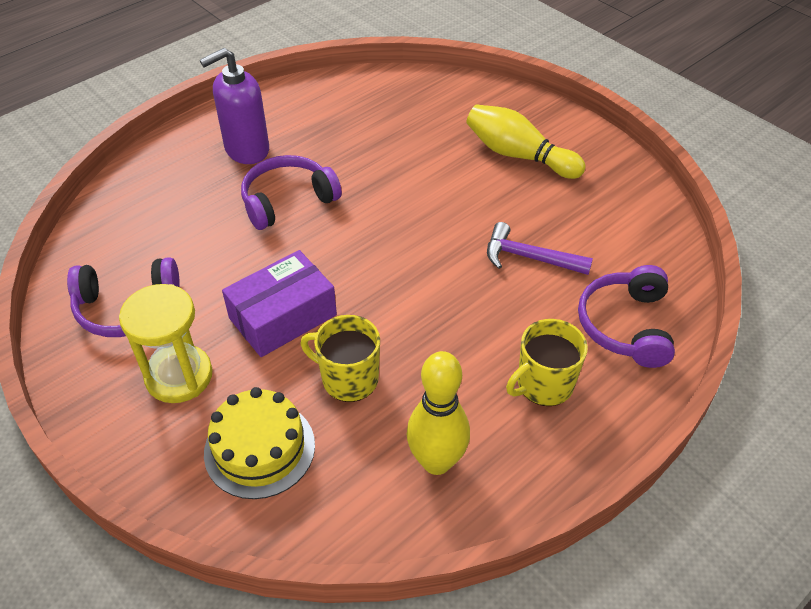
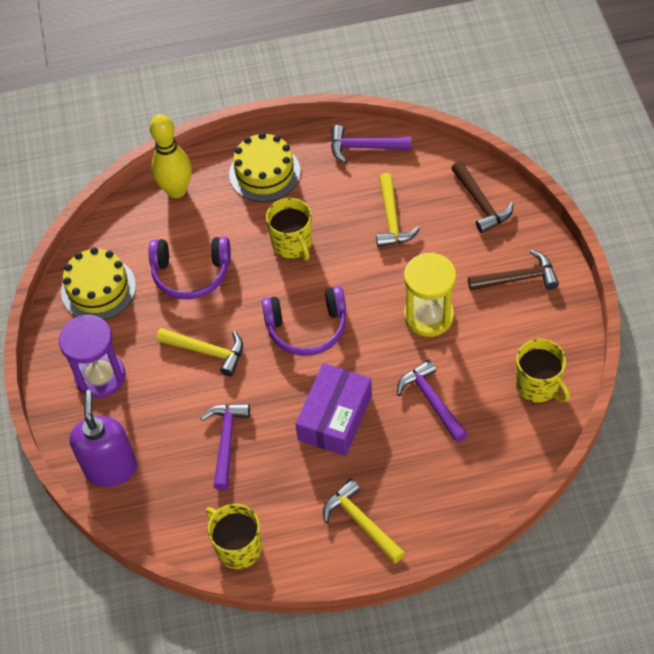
brown hammer: none = 0 -> [451,161,514,233] [468,250,559,291] = 2
purple hammer: [487,222,593,275] = 1 -> [200,403,250,490] [331,125,412,163] [397,359,468,443] = 3
purple headphones: [67,257,180,337] [241,155,342,230] [578,265,675,368] = 3 -> [149,237,231,300] [262,286,346,356] = 2
purple hourglass: none = 0 -> [59,315,125,398] = 1
yellow bowling pin: [407,351,470,475] [466,104,586,179] = 2 -> [150,114,192,198] = 1
yellow cake: [204,387,315,499] = 1 -> [61,247,136,320] [229,132,301,202] = 2
yellow hammer: none = 0 -> [156,328,243,376] [323,478,405,563] [376,173,420,247] = 3
yellow mug: [300,315,380,402] [506,319,588,406] = 2 -> [206,504,262,569] [266,198,312,260] [515,339,570,403] = 3

